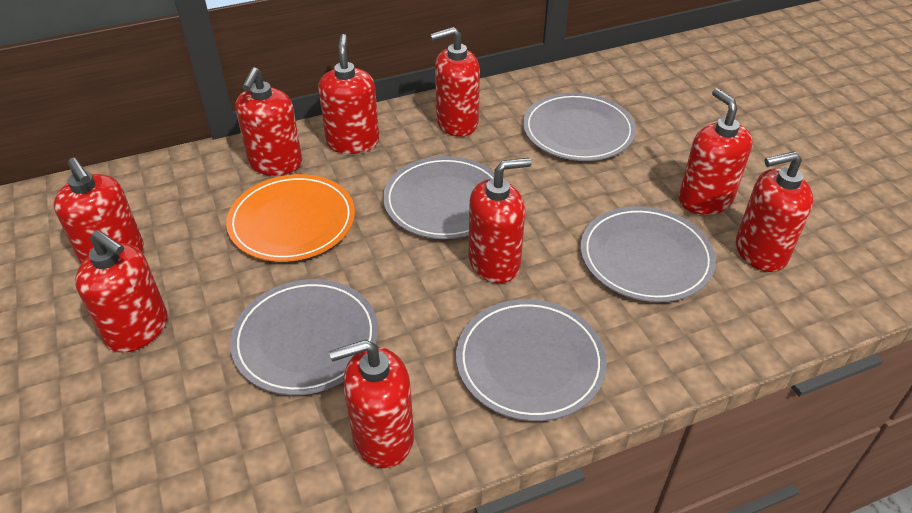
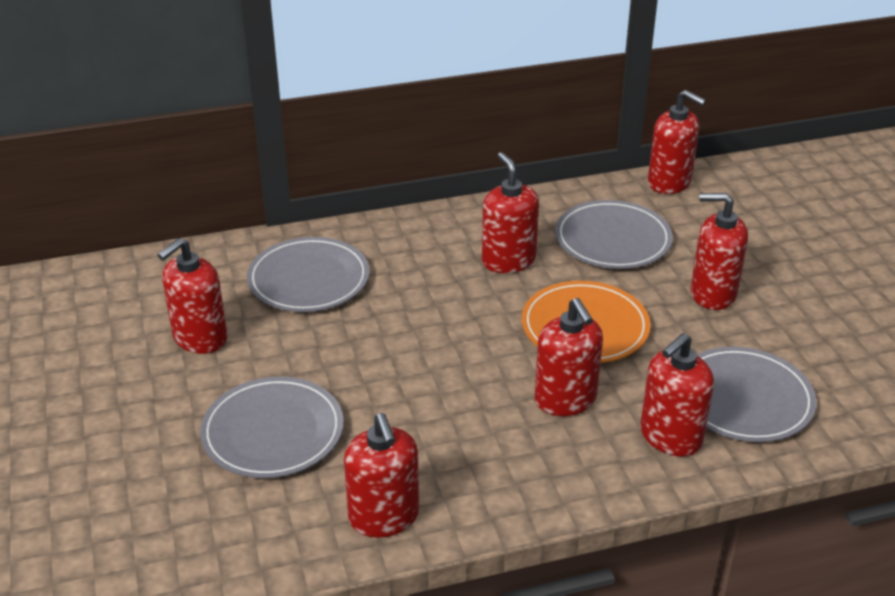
grey plate: [230,279,378,395] [383,156,494,239] [456,299,607,421] [523,93,636,161] [581,206,716,302] = 5 -> [200,377,344,478] [247,237,369,312] [555,200,673,269] [697,347,816,442] = 4
red soap dispenser: [54,158,144,264] [75,230,168,353] [235,67,302,176] [318,34,379,154] [329,340,414,468] [430,27,480,137] [468,158,532,283] [679,88,753,215] [736,151,813,272] = 9 -> [158,238,227,354] [344,413,419,538] [482,152,539,273] [535,298,603,416] [640,333,714,456] [648,90,706,194] [691,193,748,310] = 7

